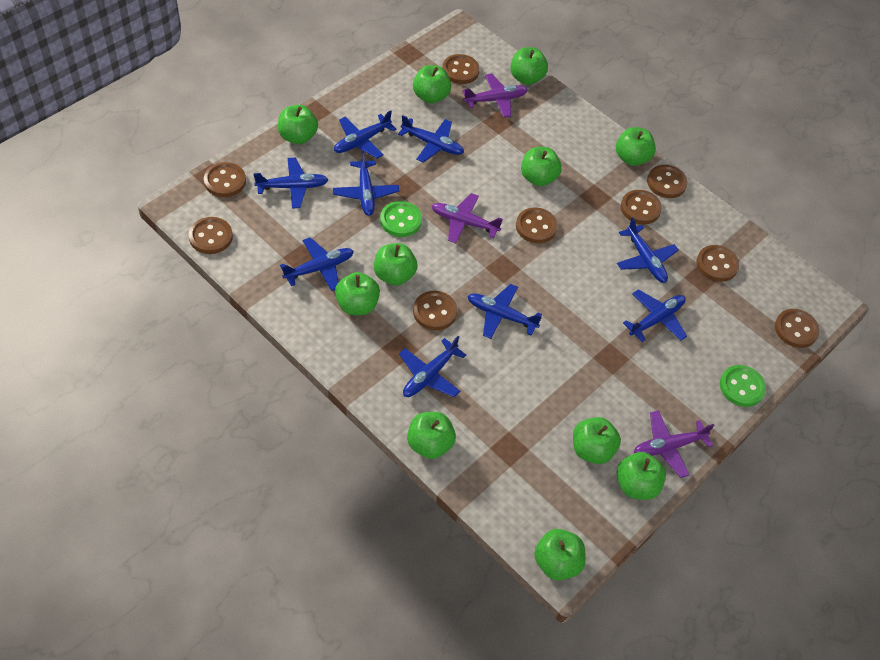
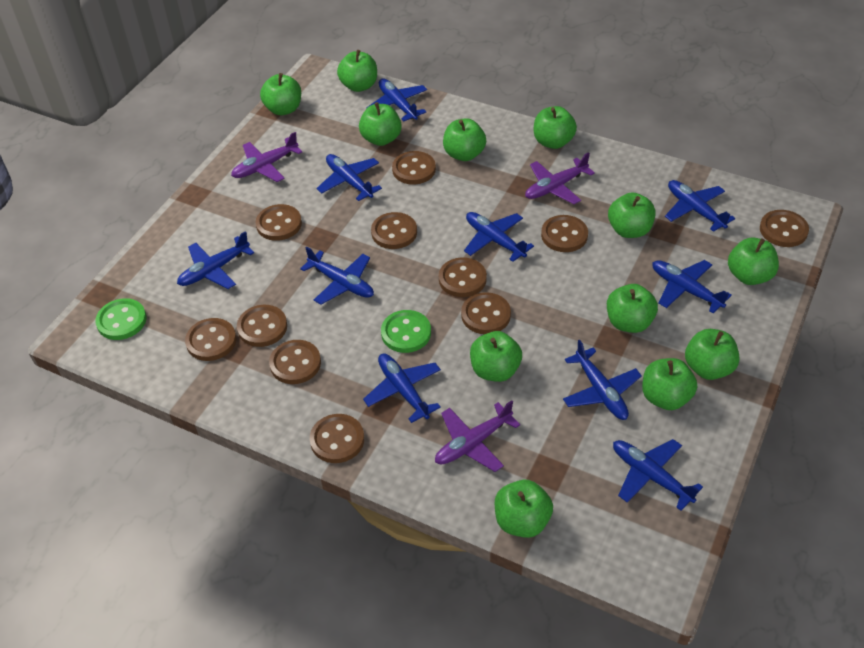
blue plane: [253,157,328,209] [280,237,354,291] [333,150,399,216] [334,110,396,159] [398,115,464,163] [399,336,466,397] [467,284,542,339] [617,217,679,283] [623,289,687,342] = 9 -> [177,231,254,289] [300,246,374,305] [316,154,382,201] [363,354,441,423] [366,79,427,122] [464,212,534,262] [563,340,642,420] [613,439,703,511] [652,260,732,313] [665,180,735,232] = 10
brown button: [189,217,233,254] [204,162,246,197] [413,291,457,330] [442,54,480,84] [516,208,558,243] [621,190,662,224] [647,165,688,198] [696,245,739,282] [775,309,820,348] = 9 -> [185,318,236,361] [237,305,287,347] [256,204,302,241] [269,340,321,384] [310,414,364,463] [371,212,417,249] [392,151,436,185] [439,257,487,297] [461,292,511,334] [541,215,588,252] [760,210,809,247] = 11
green apple: [278,105,318,144] [335,272,380,315] [374,243,417,286] [407,412,456,459] [413,65,451,103] [510,47,548,85] [521,147,562,186] [534,529,586,580] [573,417,621,464] [616,127,656,166] [617,452,666,500] = 11 -> [260,73,301,115] [337,50,377,92] [359,102,402,146] [443,118,486,161] [470,331,522,382] [495,480,553,538] [534,106,577,149] [607,284,658,333] [608,192,655,238] [642,358,697,410] [685,329,739,380] [728,237,779,285] = 12

